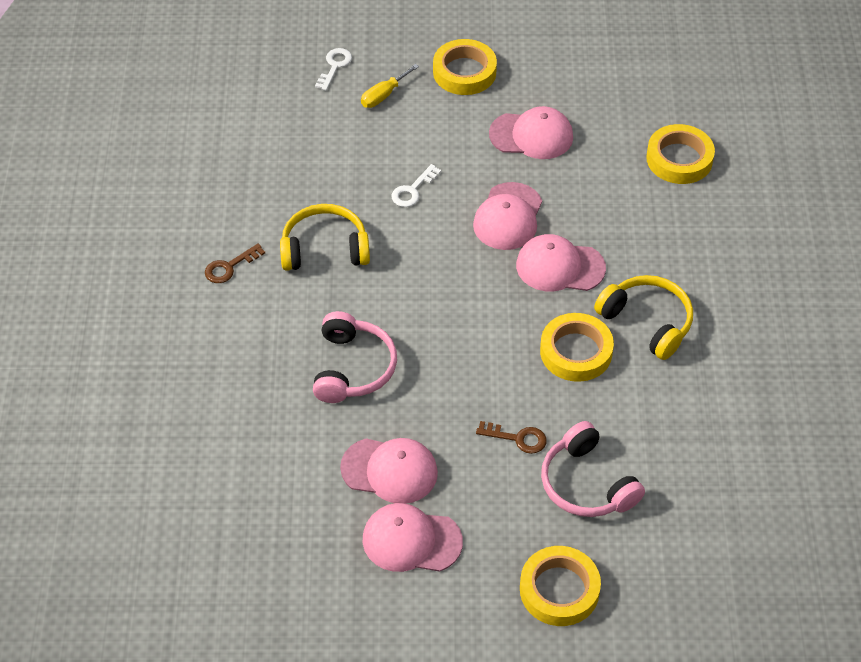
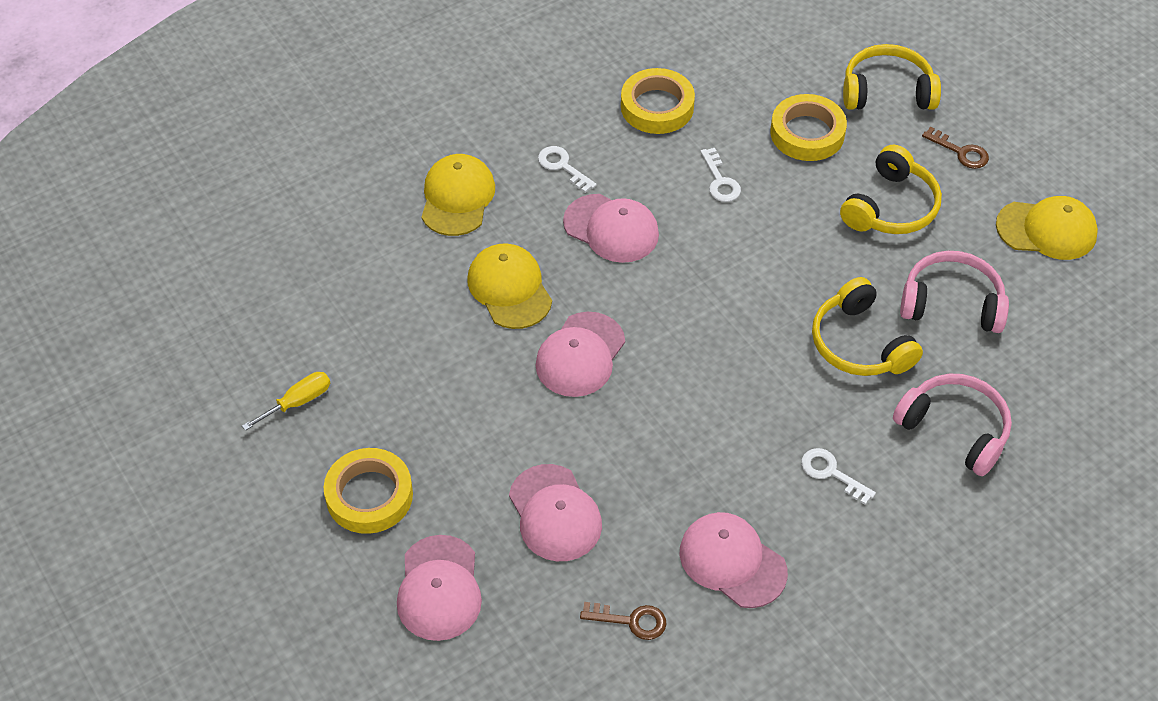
white key: [315,48,352,91] [391,164,441,207] = 2 -> [538,146,597,193] [700,148,741,202] [801,448,876,505] = 3
yellow cap: none = 0 -> [421,154,495,236] [468,243,552,329] [996,196,1098,260] = 3
yellow headphones: [280,204,370,271] [594,275,693,360] = 2 -> [812,277,923,376] [840,145,942,234] [843,44,941,110] = 3
yellow tape: [433,39,497,95] [520,546,601,626] [540,313,614,382] [646,124,715,184] = 4 -> [324,448,413,534] [621,68,695,134] [770,94,847,161] = 3

